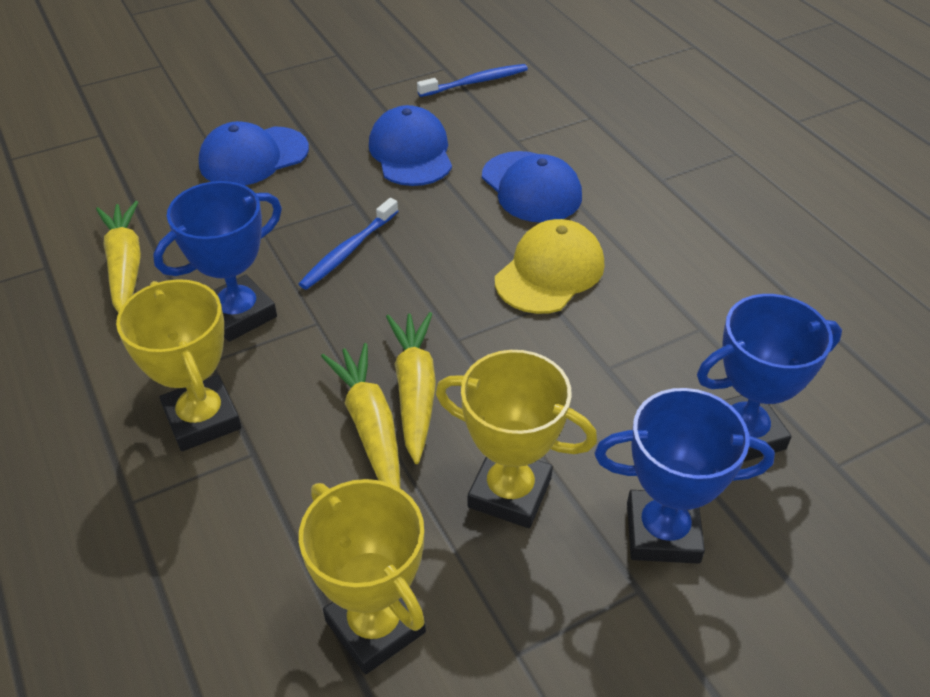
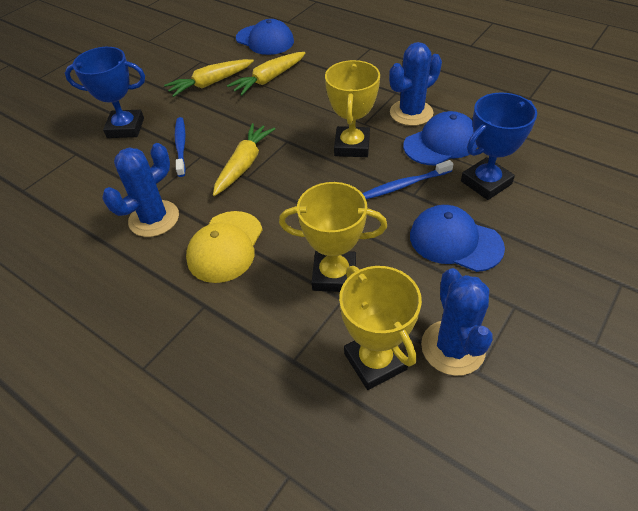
blue cactus: none = 0 -> [103,143,179,237] [389,42,442,126] [421,268,493,376] = 3
blue trophy: [153,181,282,342] [595,388,775,564] [697,294,842,462] = 3 -> [65,47,145,138] [461,93,537,200] = 2

